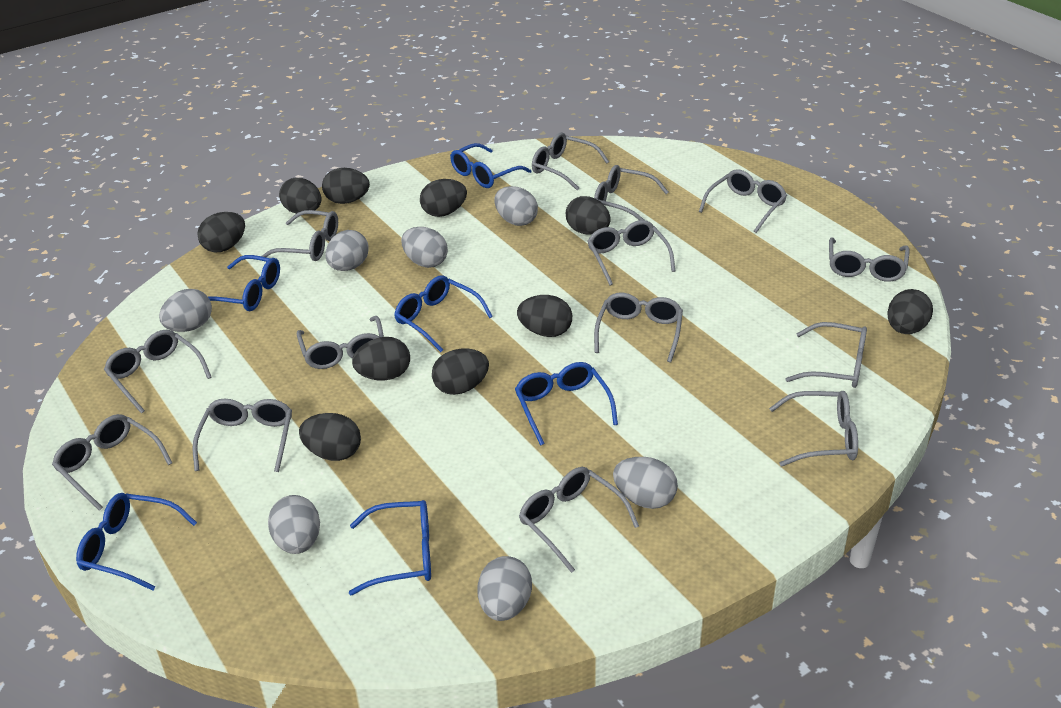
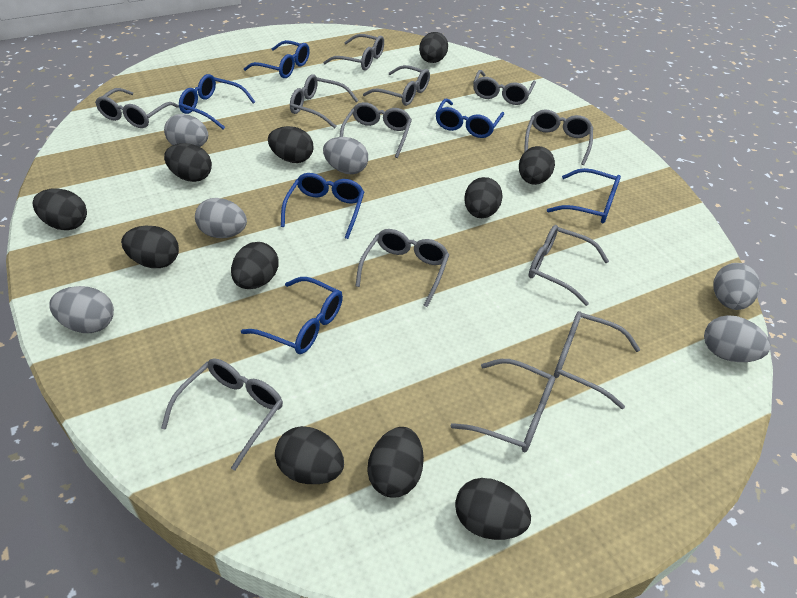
black egg: [197,212,245,252] [279,178,321,214] [299,413,361,461] [322,168,370,204] [352,337,410,381] [420,179,467,217] [432,349,489,395] [517,295,572,337] [566,196,611,235] [887,289,933,334] = 10 -> [33,188,87,230] [121,226,179,268] [164,143,212,182] [231,242,278,289] [268,126,314,163] [275,426,344,484] [368,427,424,497] [419,32,448,63] [455,478,531,540] [464,177,503,218] [519,146,555,185] = 11
grey egg: [159,289,212,332] [268,495,320,554] [325,230,369,271] [401,227,448,268] [477,556,532,621] [494,186,538,226] [613,457,678,509] = 7 -> [49,286,114,333] [164,114,208,147] [195,198,247,238] [323,137,368,174] [704,315,771,362] [713,263,760,310] = 6
grey glasses: [52,414,172,511] [104,330,211,413] [192,399,292,472] [262,210,338,261] [297,316,384,369] [519,467,639,573] [532,132,609,190] [587,220,675,286] [594,165,668,220] [594,293,683,362] [699,169,787,233] [769,391,858,466] [785,322,867,388] [829,237,910,282] = 14 -> [95,88,179,128] [161,358,283,471] [290,74,358,129] [323,34,384,71] [340,102,412,158] [355,229,449,307] [363,65,430,106] [451,359,555,452] [473,70,536,105] [524,110,593,165] [529,225,609,306] [554,311,640,409] = 12

